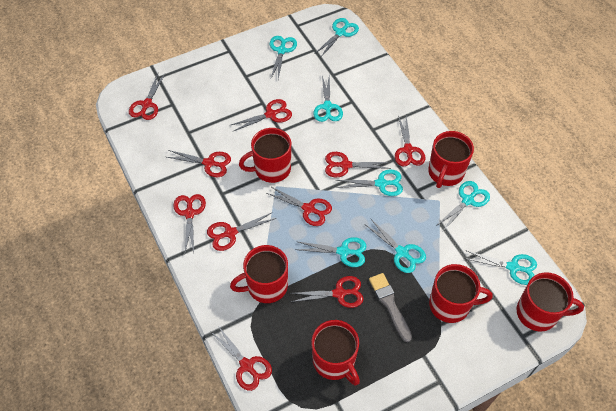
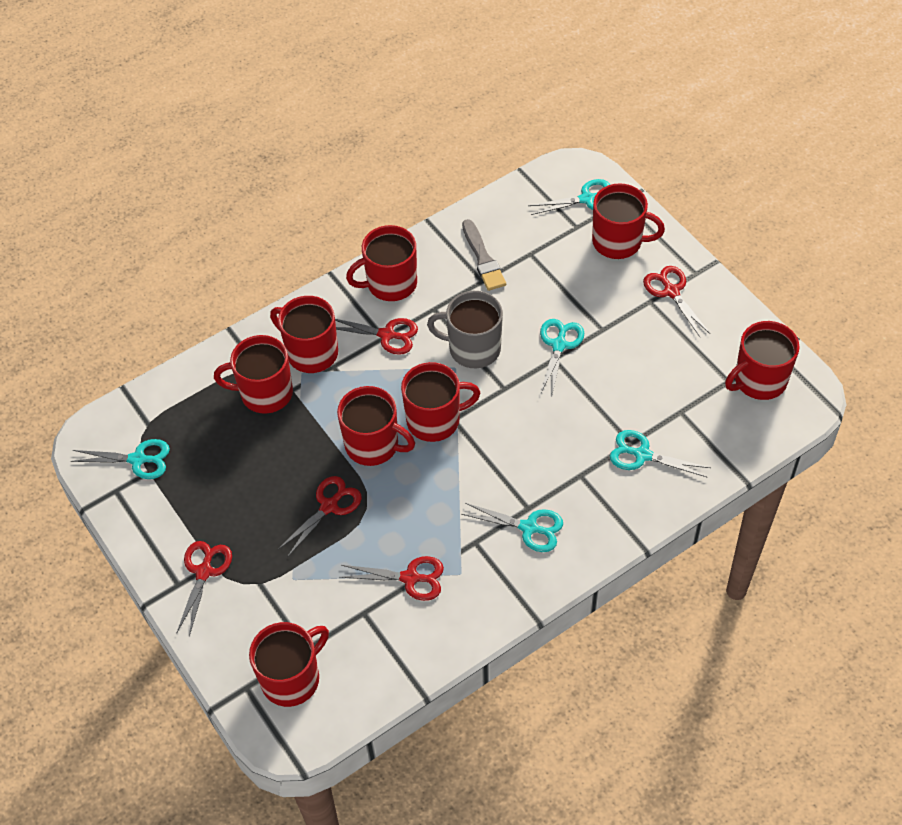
grey mug: none = 0 -> [427,291,503,368] = 1
red mug: [230,245,288,303] [239,128,291,183] [311,320,360,386] [428,131,474,188] [429,264,493,323] [517,272,584,332] = 6 -> [214,335,293,414] [249,622,329,707] [270,296,338,373] [337,386,415,466] [346,225,417,301] [401,362,480,442] [592,183,665,259] [725,321,800,400] = 8
red scissors: [129,74,165,120] [167,150,231,177] [173,194,206,252] [207,212,276,251] [210,326,272,391] [231,99,292,131] [267,186,332,226] [289,276,363,308] [325,152,391,177] [395,116,425,166] = 10 -> [176,541,232,637] [278,476,362,557] [335,318,418,355] [340,556,444,601] [643,266,710,337] = 5
turquoise scissors: [270,36,297,79] [295,237,366,267] [313,75,343,122] [316,18,359,57] [336,170,403,196] [364,219,426,273] [436,181,490,231] [464,250,537,285] = 8 -> [71,439,170,479] [461,503,563,552] [528,179,610,215] [540,319,584,394] [610,430,710,478] = 5

